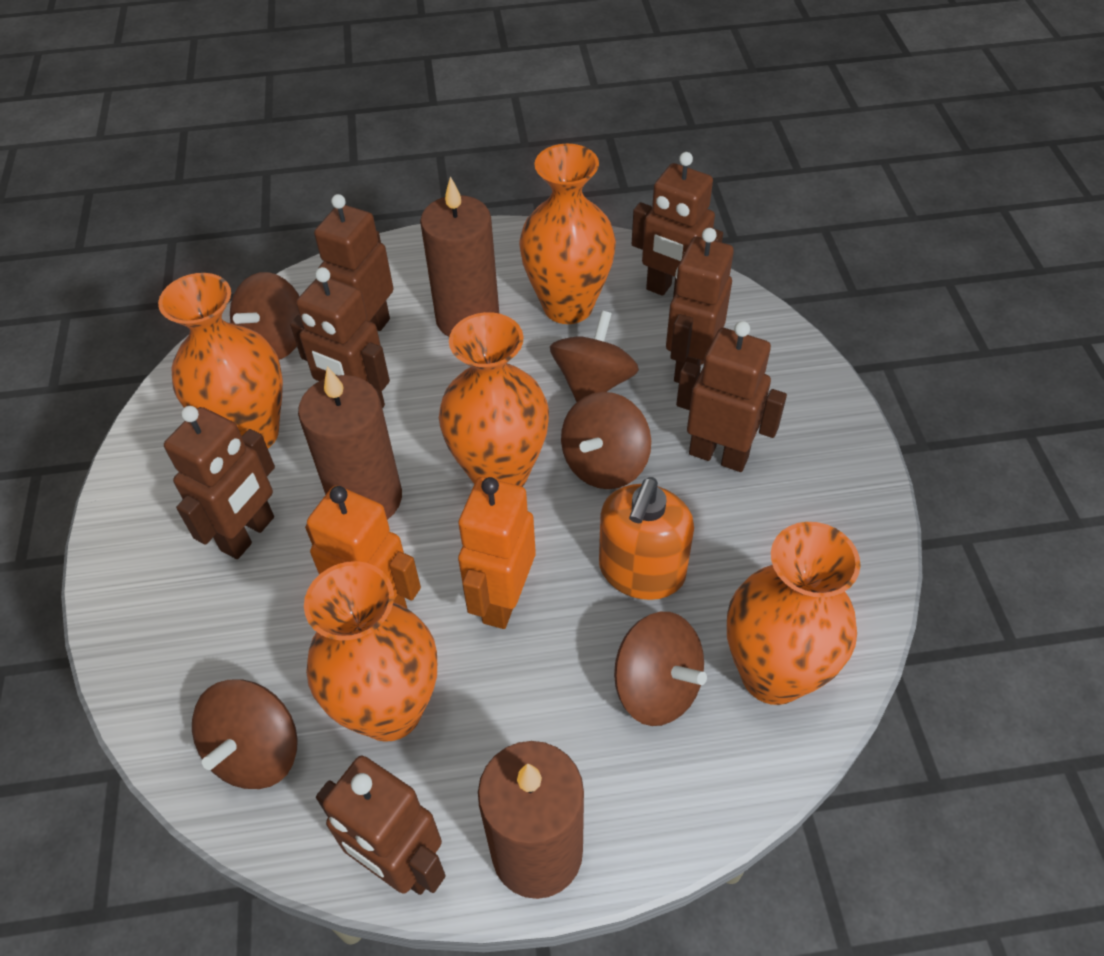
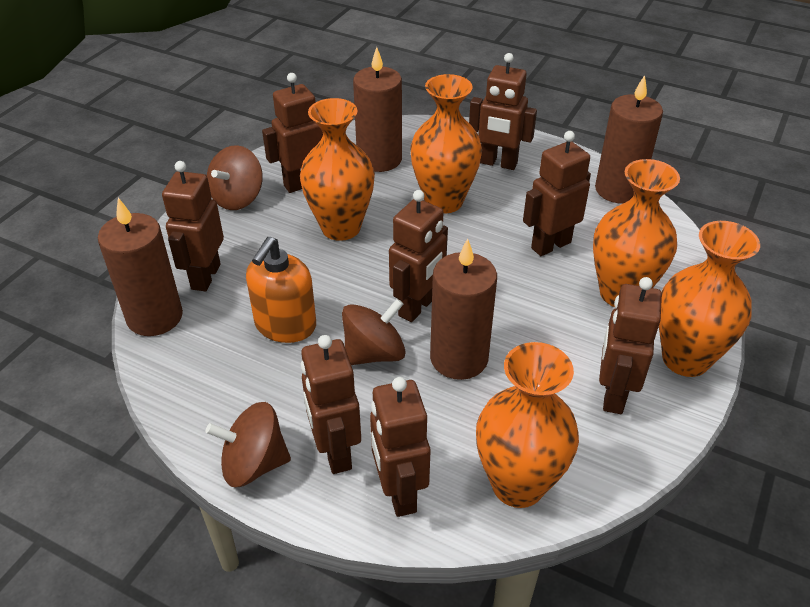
brown candle: [298,366,402,520] [420,176,499,337] [478,741,584,899] = 3 -> [98,198,183,336] [353,47,402,172] [430,238,497,380] [595,75,663,204] = 4
brown robot: [164,406,275,559] [290,267,390,408] [314,194,394,331] [316,756,446,895] [632,152,723,297] [666,228,734,383] [676,321,787,472] = 7 -> [162,161,224,291] [262,73,323,193] [301,335,361,474] [370,377,431,517] [389,190,448,322] [469,53,537,170] [523,131,591,256] [599,277,662,414] = 8
brown spinning top: [192,680,298,789] [230,272,299,360] [550,311,639,402] [561,392,651,489] [614,612,707,726] = 5 -> [205,402,291,487] [207,145,263,210] [342,299,405,365] = 3
orange robot: [305,486,421,608] [458,477,536,629] = 2 -> none = 0

